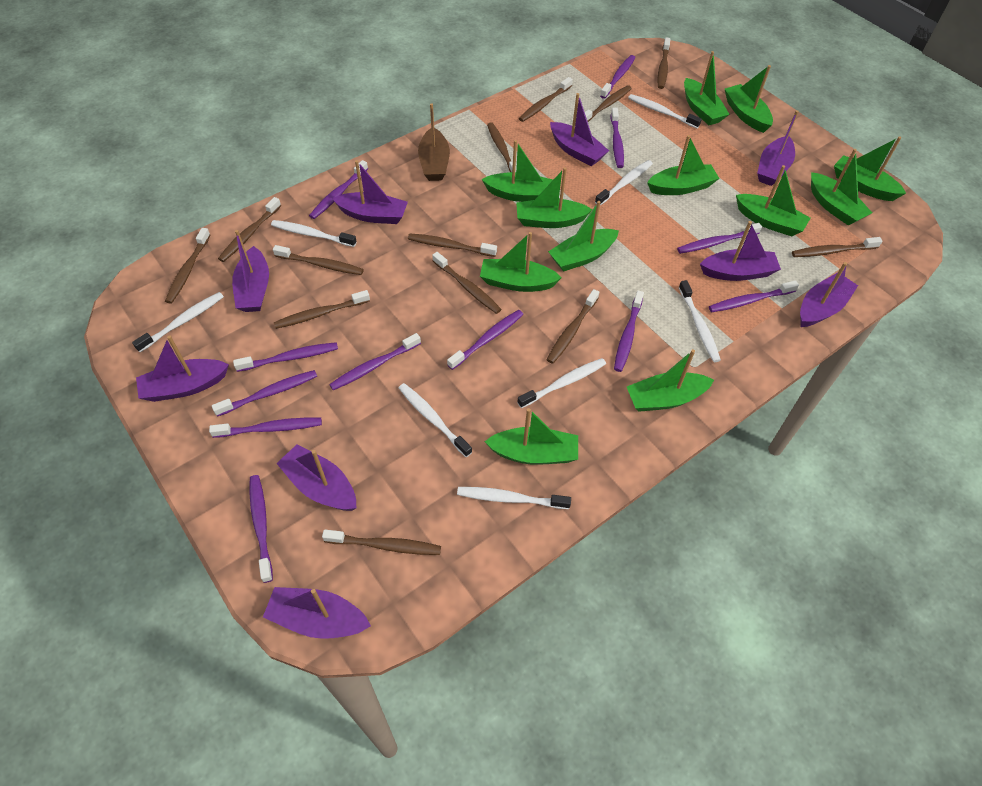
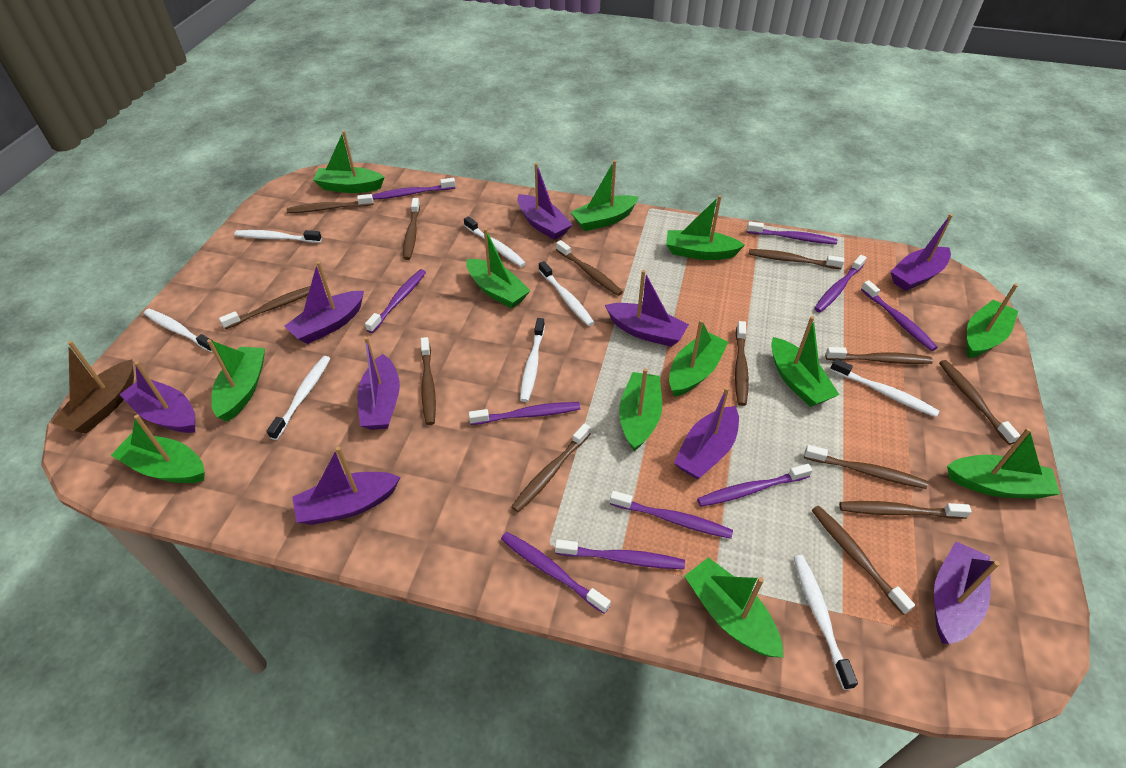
purple toothbrush: [209,418,322,438] [212,370,317,417] [233,342,338,372] [249,475,273,583] [309,160,368,219] [329,333,421,390] [447,310,523,370] [600,55,635,99] [611,108,624,168] [614,291,644,372] [677,223,762,254] [709,280,799,312] = 12 -> [365,269,426,333] [372,178,456,200] [469,402,580,425] [501,532,611,614] [555,539,685,569] [610,491,733,539] [697,464,813,507] [747,221,837,244] [814,255,867,313] [861,280,938,351] = 10

